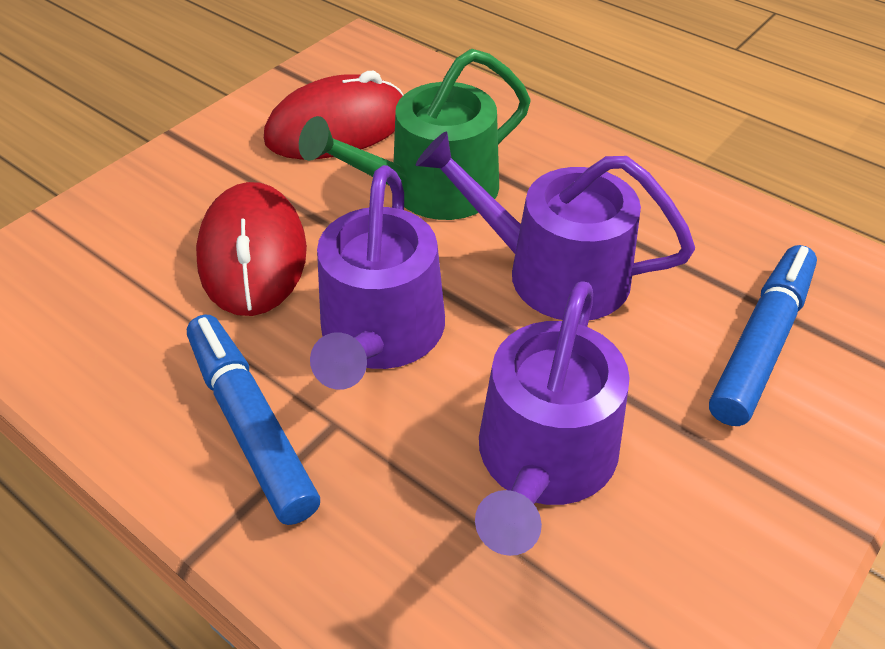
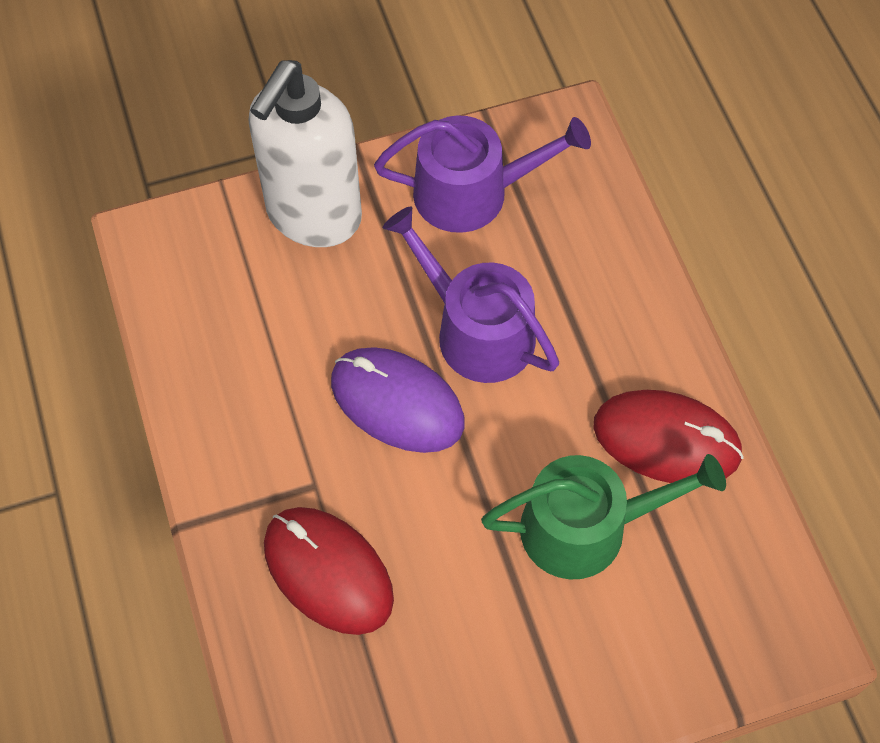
blue marker: [187,314,320,525] [709,245,817,426] = 2 -> none = 0
purple mouse: none = 0 -> [331,347,465,453] = 1
purple watering can: [310,165,445,390] [416,131,695,320] [475,281,630,556] = 3 -> [374,115,591,233] [383,206,559,383] = 2
white soap dispenser: none = 0 -> [248,60,362,247] = 1

